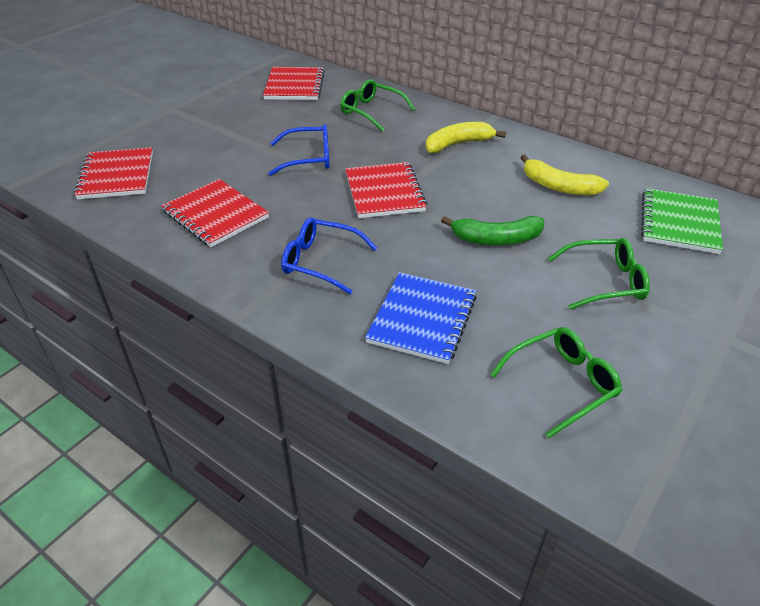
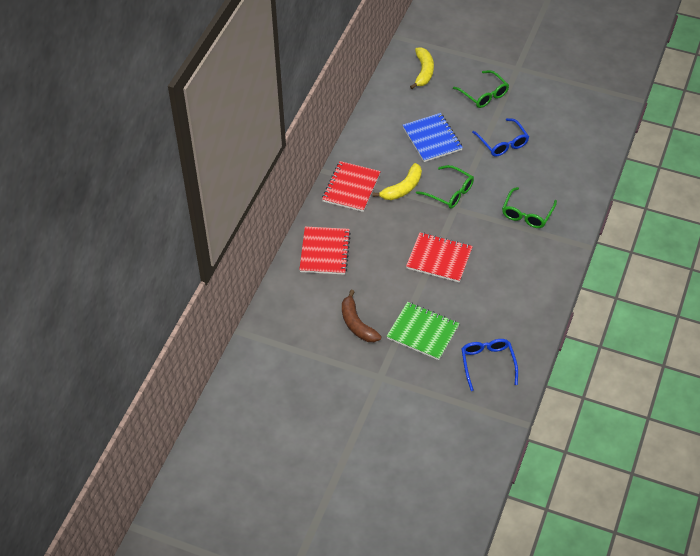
brown banana: none = 0 -> [342,290,382,342] = 1
green banana: [441,216,544,245] = 1 -> none = 0
red notebook: [74,147,153,200] [161,179,269,247] [263,67,325,100] [345,162,427,218] = 4 -> [299,226,351,275] [322,161,381,212] [406,232,473,282] = 3

